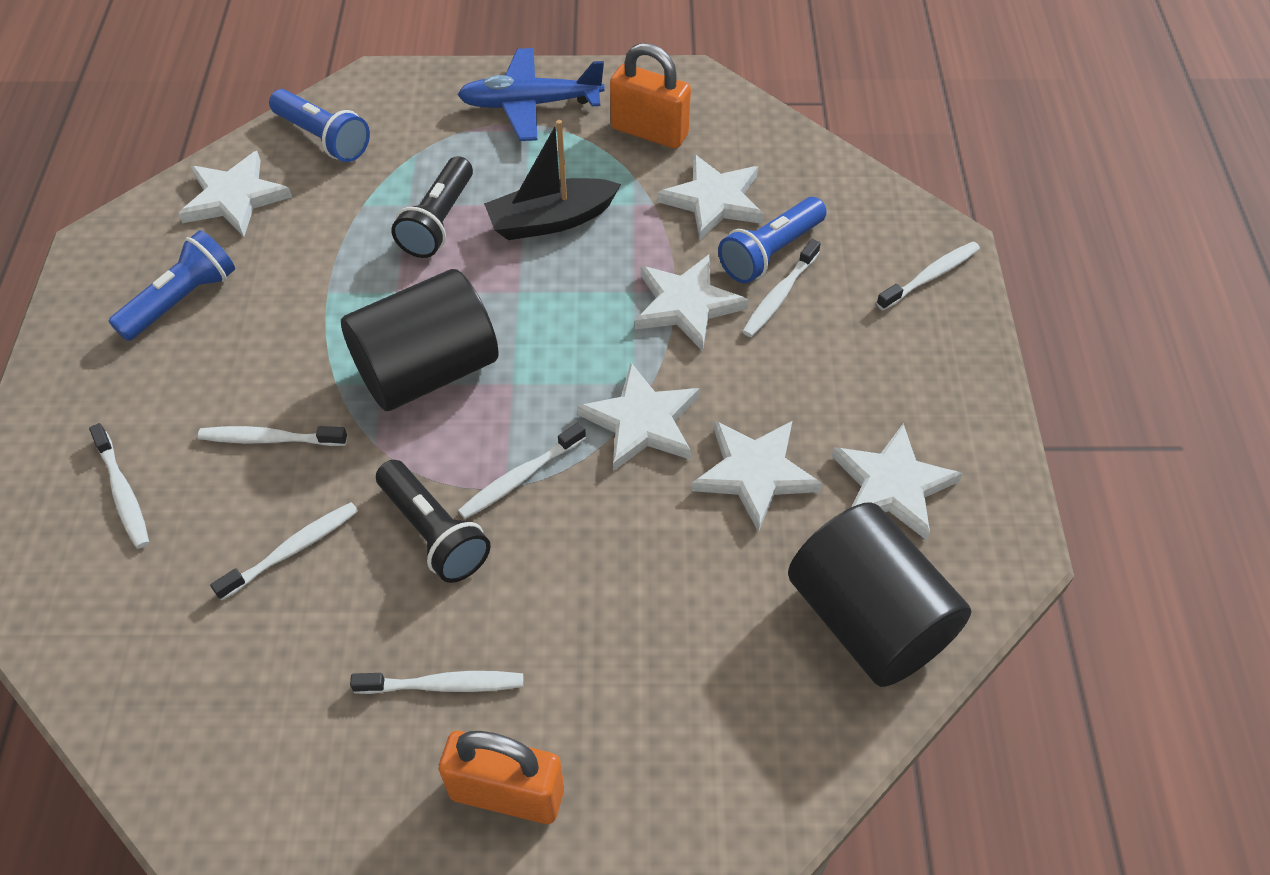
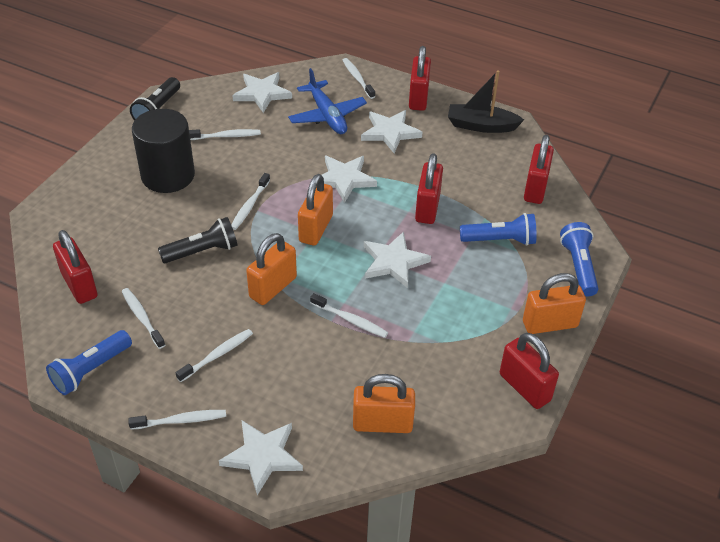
black cylinder: [341,269,498,411] [788,502,971,687] = 2 -> [132,109,195,193] = 1
orange padlock: [439,731,564,824] [610,43,691,149] = 2 -> [246,233,297,305] [298,174,333,246] [353,374,415,433] [523,273,586,334] = 4
red padlock: none = 0 -> [53,230,98,304] [409,46,431,111] [415,153,443,224] [500,333,559,409] [524,135,554,204] = 5
white star: [178,151,292,237] [577,363,700,471] [635,255,749,351] [657,154,764,240] [691,421,823,532] [832,423,963,540] = 6 -> [219,420,303,495] [232,72,292,113] [322,156,377,203] [361,110,423,153] [364,232,431,288] = 5

